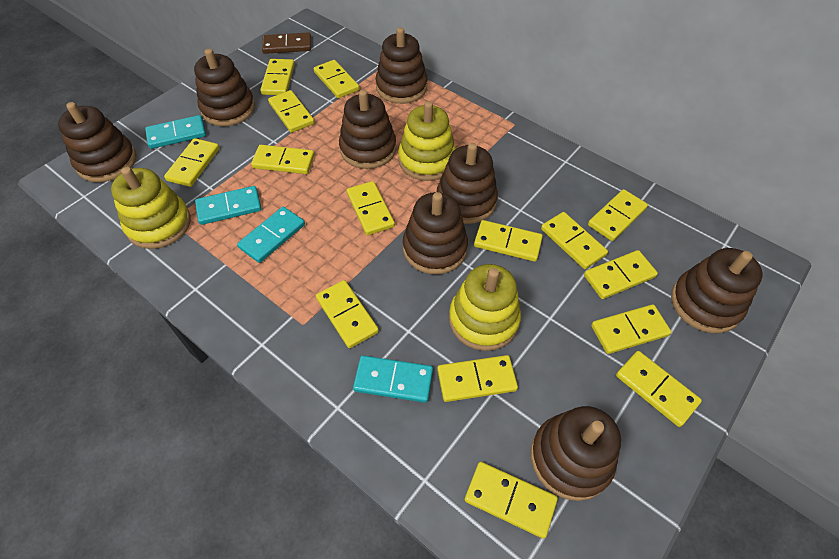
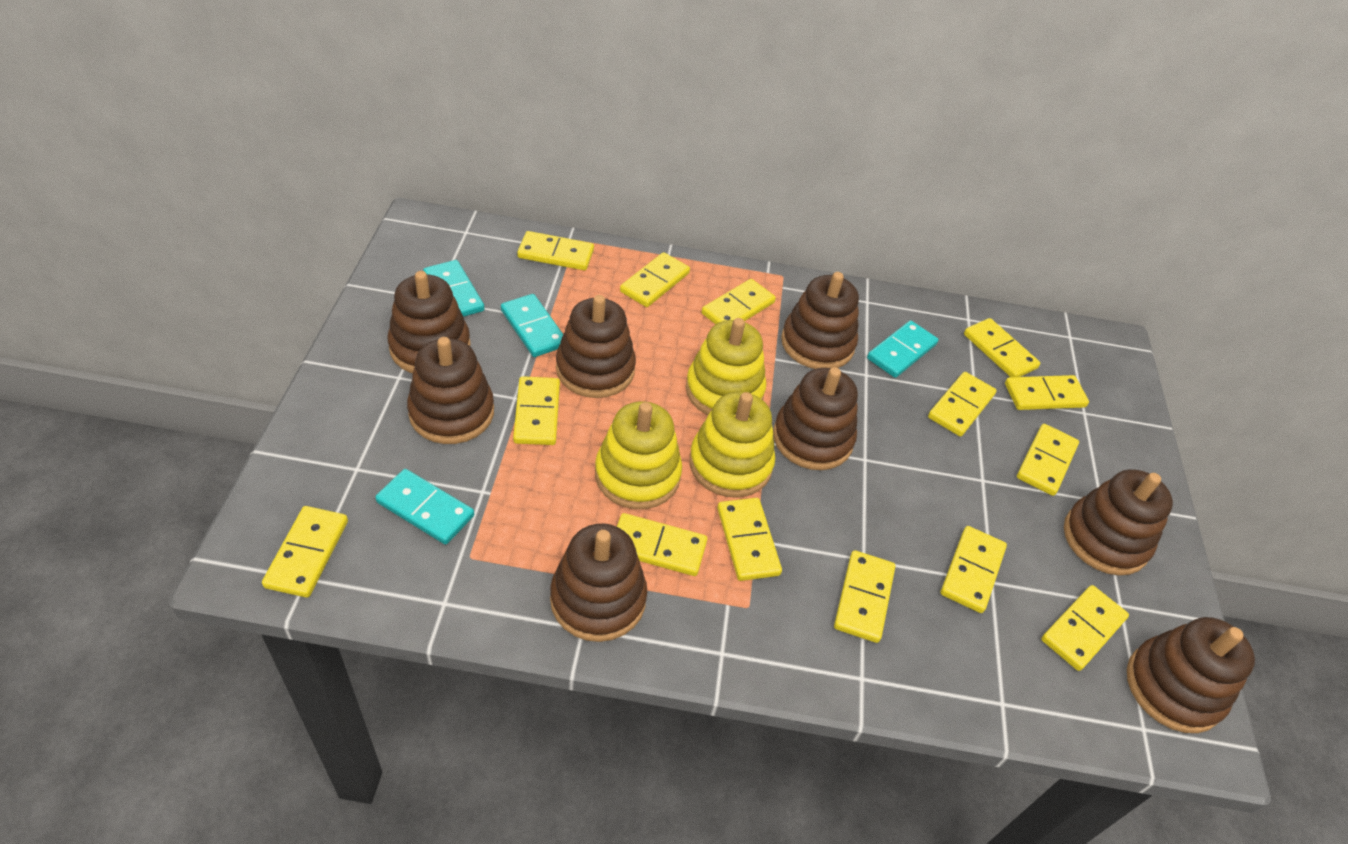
brown domino: [262,32,311,54] = 1 -> none = 0
yellow domino: [164,138,219,187] [251,145,314,174] [260,59,295,95] [268,90,315,133] [314,60,359,98] [316,280,379,348] [347,181,395,235] [437,355,518,402] [465,462,558,539] [474,220,543,262] [541,212,608,269] [584,250,658,299] [588,189,648,241] [591,304,671,354] [616,351,702,427] = 15 -> [262,506,348,598] [513,376,560,445] [517,231,594,270] [617,513,707,576] [620,252,690,307] [702,279,776,324] [717,498,782,581] [834,550,895,643] [928,372,997,437] [941,526,1007,613] [964,318,1040,377] [1005,375,1089,410] [1017,424,1079,496] [1041,585,1129,671] = 14

